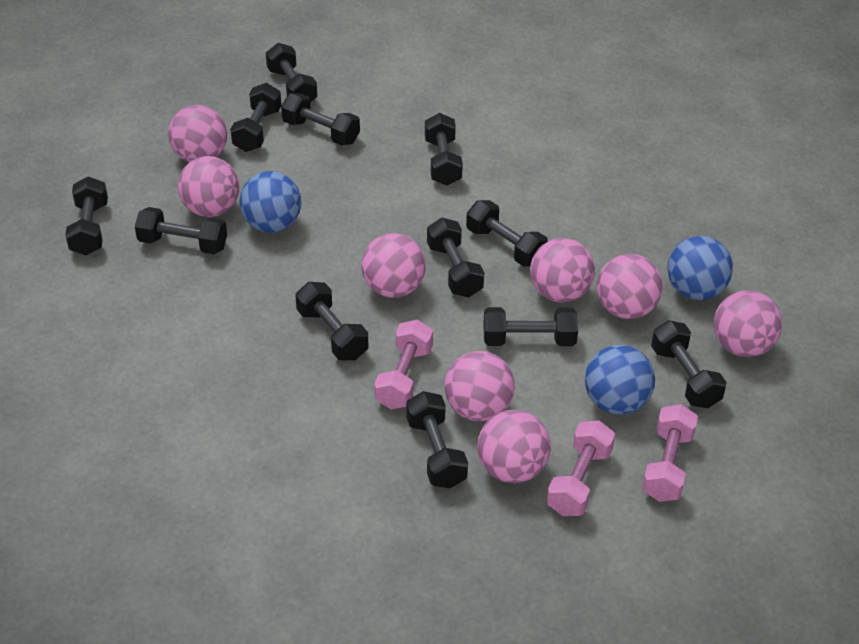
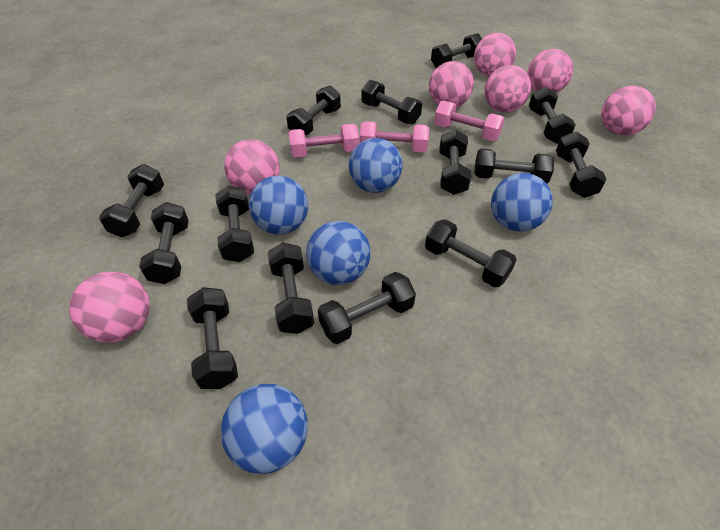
black dumbbell: [65,176,108,255] [135,207,227,254] [230,83,282,152] [266,43,317,102] [281,93,360,145] [295,282,368,360] [406,391,468,488] [425,113,463,186] [427,218,484,297] [466,200,548,267] [484,307,578,346] [651,320,726,408] = 12 -> [99,164,164,237] [139,202,189,284] [187,287,238,389] [215,185,254,262] [268,243,314,334] [286,86,341,135] [318,272,416,344] [362,80,422,124] [425,219,517,287] [431,33,482,68] [439,129,471,195] [474,148,554,184] [529,87,576,144] [556,131,607,198] = 14
blue ball: [240,171,301,233] [585,345,655,415] [667,236,733,300] = 3 -> [221,384,308,474] [249,176,308,234] [306,221,371,285] [349,138,403,193] [491,173,553,232] = 5
pink ball: [168,105,227,162] [178,156,239,217] [361,233,426,298] [445,351,515,421] [477,410,550,483] [530,238,595,302] [597,254,663,319] [714,290,782,357] = 8 -> [69,271,150,343] [224,139,280,194] [429,61,474,107] [474,33,516,77] [484,65,531,113] [527,49,573,93] [601,86,656,136] = 7

